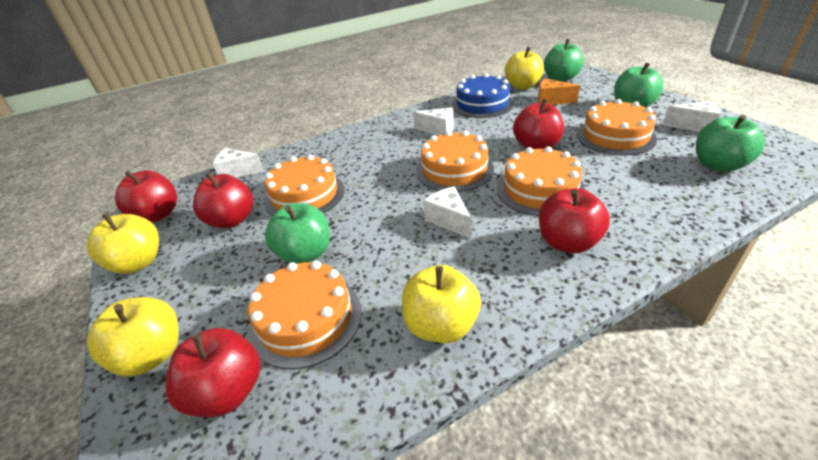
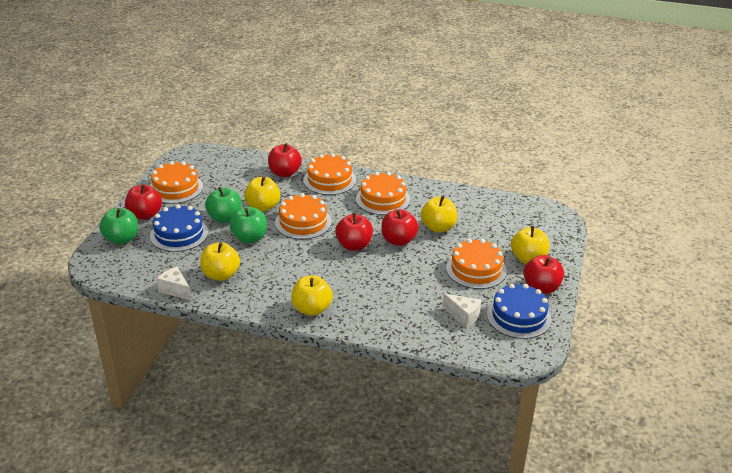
blue cake: [452,73,514,118] = 1 -> [150,204,208,252] [487,284,552,339] = 2
green apple: [265,203,330,264] [544,39,584,82] [614,62,663,107] [696,115,765,172] = 4 -> [99,208,138,245] [205,187,242,223] [229,207,267,243] = 3
orange cheese: [538,78,580,105] = 1 -> none = 0
white cheese: [213,148,264,178] [413,107,453,135] [423,186,471,238] [663,101,720,132] = 4 -> [156,266,191,300] [442,293,481,328] = 2
yellow apple: [87,213,159,274] [87,297,179,376] [402,265,481,343] [505,47,544,90] = 4 -> [200,242,240,281] [244,176,280,212] [291,275,333,316] [421,196,457,233] [511,226,550,264] = 5

